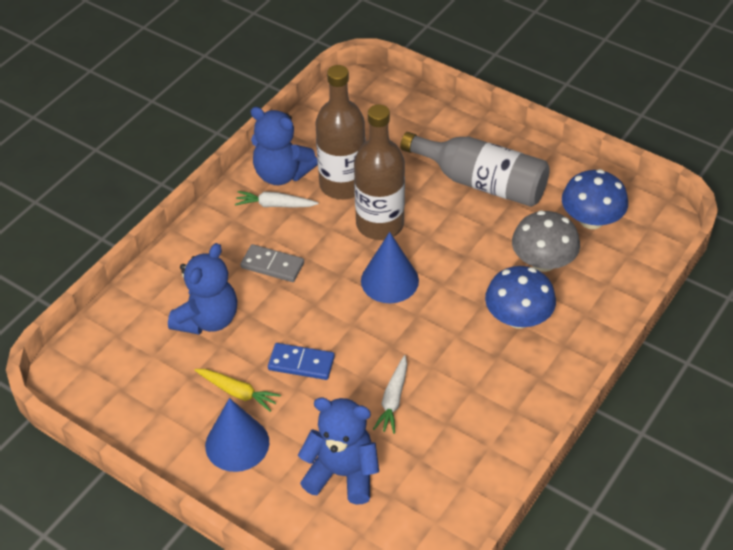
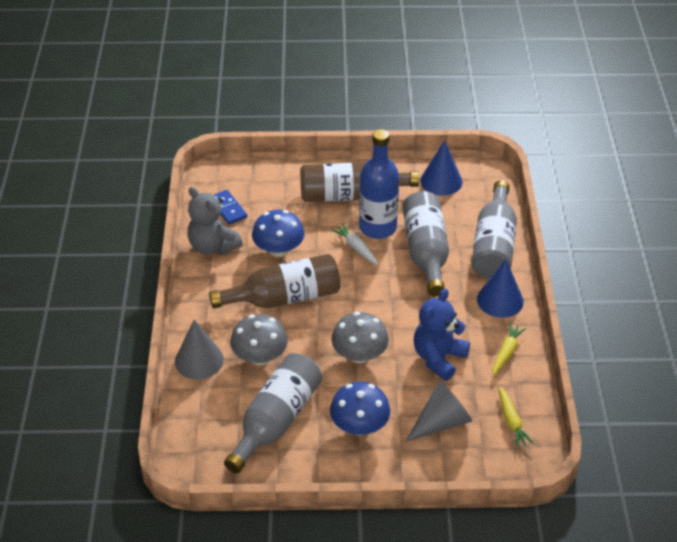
blue bottle: none = 0 -> [359,129,399,239] = 1
blue teddy bear: [168,243,237,335] [250,107,318,185] [298,397,379,504] = 3 -> [414,289,470,381] = 1
grey bottle: [400,132,550,207] = 1 -> [224,353,322,473] [402,191,449,297] [472,180,517,279] = 3
grey cone: none = 0 -> [175,319,224,380] [405,381,472,442] = 2
grey domino: [240,244,304,282] = 1 -> none = 0
grey mushroom: [512,211,580,272] = 1 -> [230,314,288,365] [331,312,389,364] = 2
grey teddy bear: none = 0 -> [187,187,243,255] = 1
white carrot: [235,191,319,208] [373,355,407,434] = 2 -> [331,223,379,265] = 1
yellow carrot: [195,369,281,412] = 1 -> [493,323,526,376] [498,386,534,448] = 2

